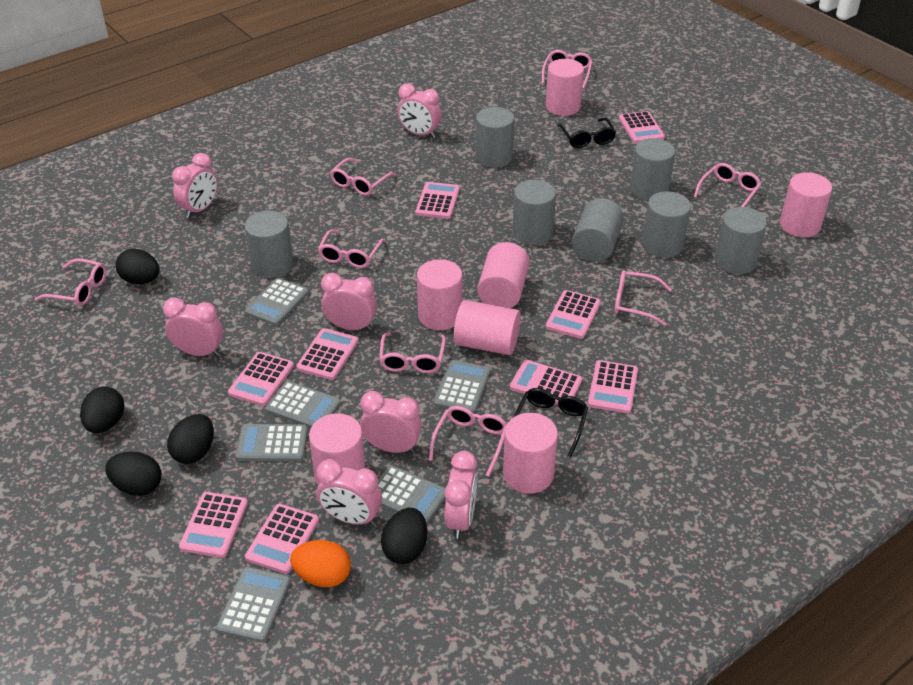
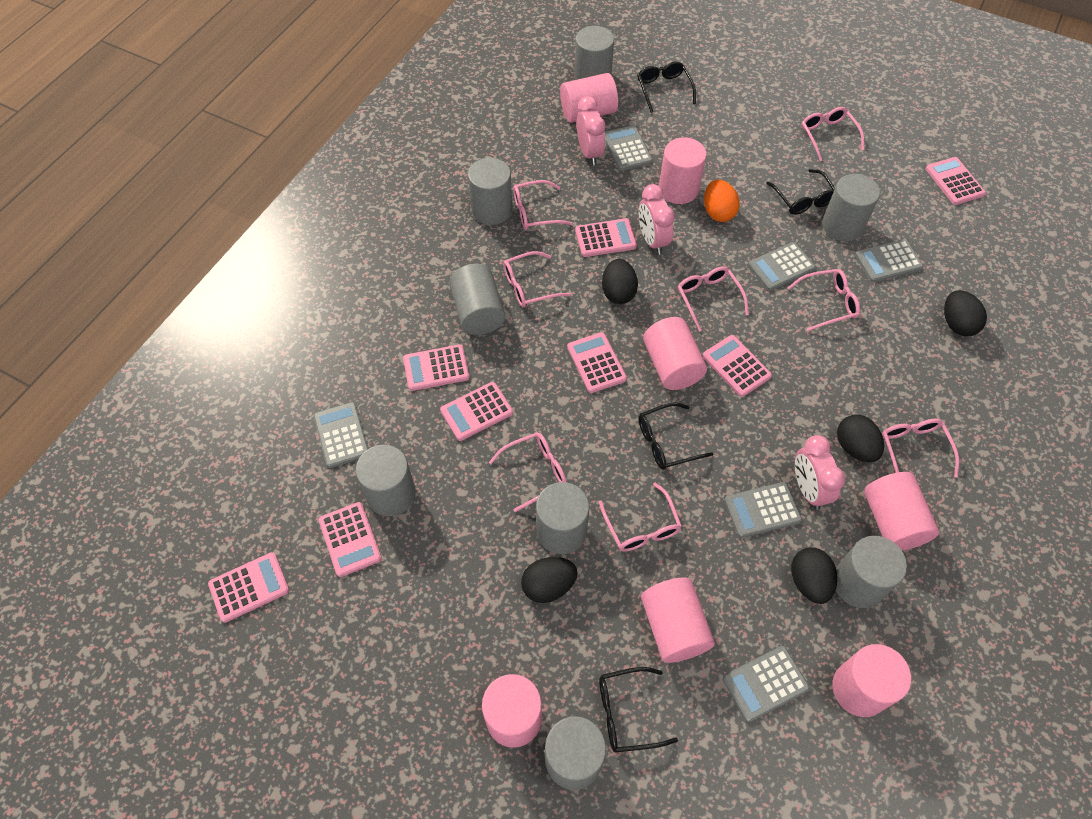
black glasses: [514,388,588,457] [557,117,616,148] = 2 -> [599,667,678,752] [637,61,696,113] [639,403,713,469] [766,169,835,215] = 4
grey cylinder: [245,211,294,278] [476,107,515,167] [513,180,556,245] [572,198,624,262] [630,138,675,201] [642,191,691,258] [715,207,767,274] = 7 -> [356,445,416,516] [449,264,505,335] [468,158,512,225] [536,482,589,554] [545,716,606,790] [574,26,614,80] [822,174,880,241] [836,536,907,608] = 8
pink calculator: [179,492,248,558] [228,352,294,406] [245,504,319,574] [296,328,359,380] [416,182,460,219] [510,360,582,405] [546,290,601,339] [588,360,638,414] [619,111,665,143] = 9 -> [208,552,289,623] [318,502,382,577] [403,344,469,391] [440,382,513,441] [567,332,627,393] [575,218,637,257] [703,335,772,397] [926,157,986,205] = 8
pink clock: [163,298,223,356] [172,153,218,218] [317,459,382,525] [321,273,377,331] [360,391,422,453] [397,84,441,138] [444,451,477,539] = 7 -> [577,96,605,165] [639,184,675,255] [795,435,845,510] = 3

